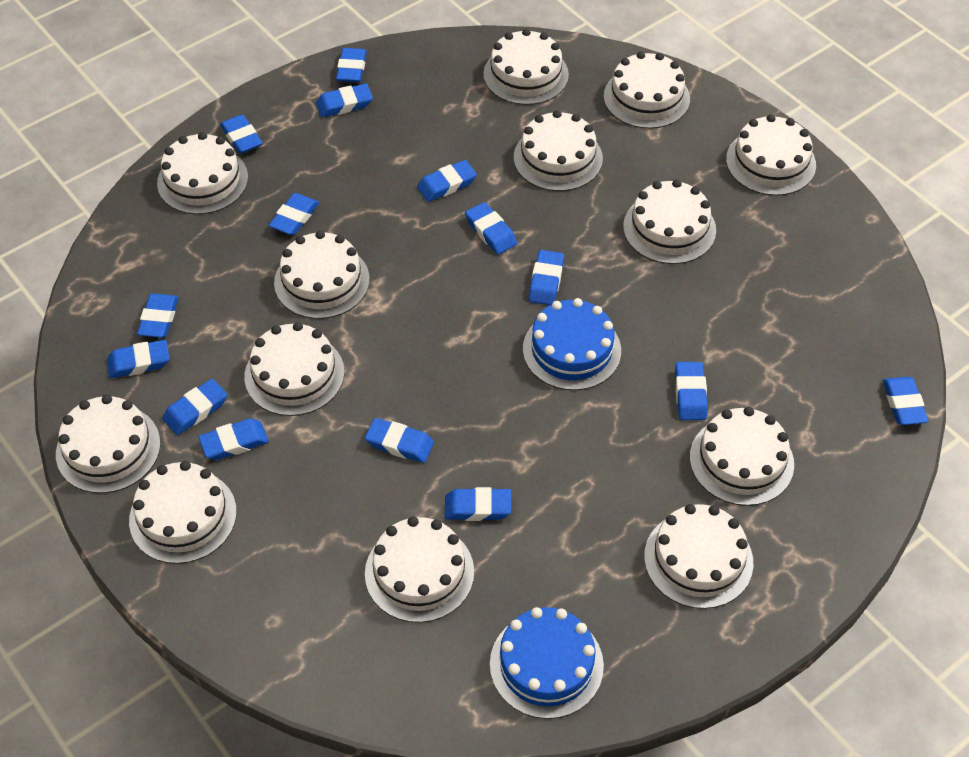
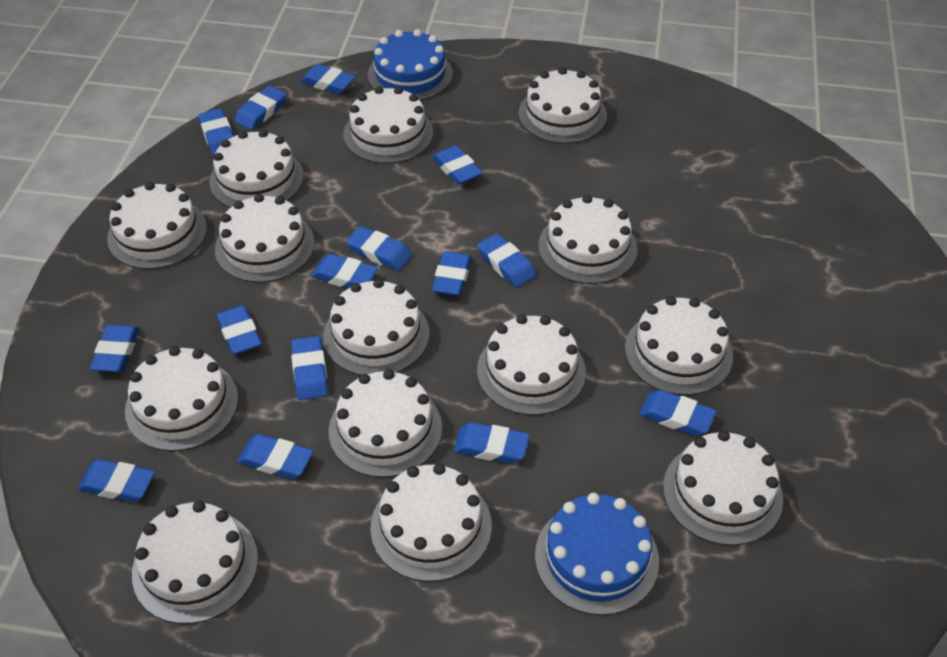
white cake: [56,395,161,493] [129,461,237,564] [157,132,248,214] [244,322,344,416] [274,230,370,319] [365,516,474,623] [483,29,569,105] [514,110,603,191] [604,51,690,129] [623,179,716,264] [644,504,753,609] [690,407,794,506] [726,114,816,196] = 13 -> [107,182,207,269] [125,346,238,451] [132,501,258,624] [209,130,304,208] [215,194,315,283] [323,279,429,375] [328,369,442,478] [343,86,433,164] [371,463,492,582] [477,314,586,415] [519,67,607,144] [539,195,638,284] [625,296,733,395] [663,430,783,546] = 14

